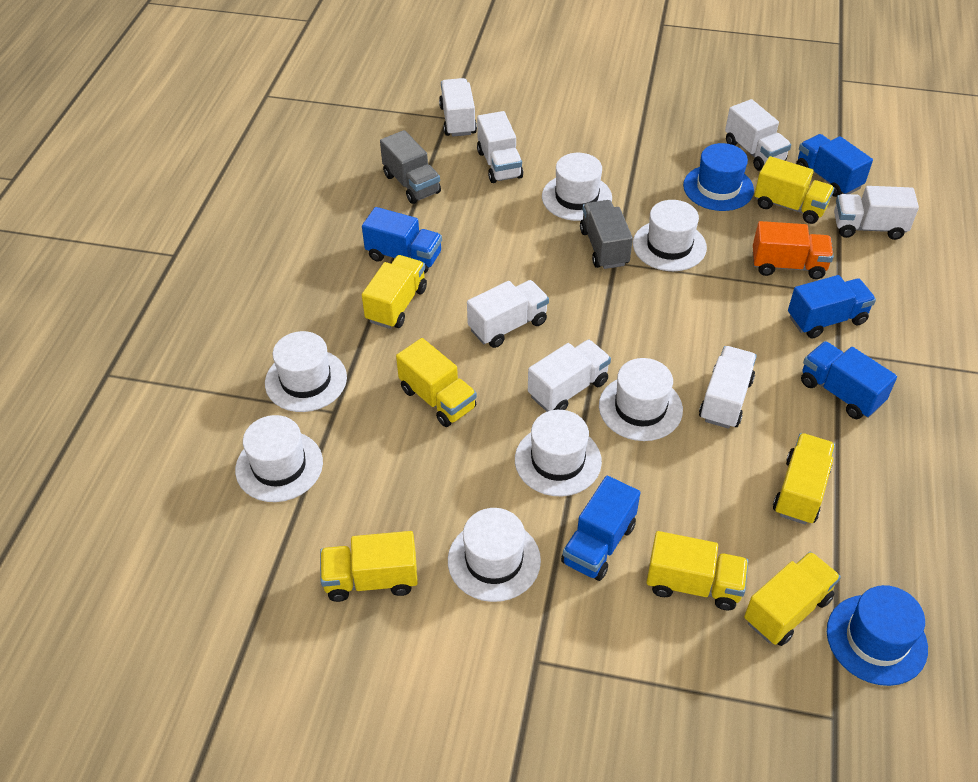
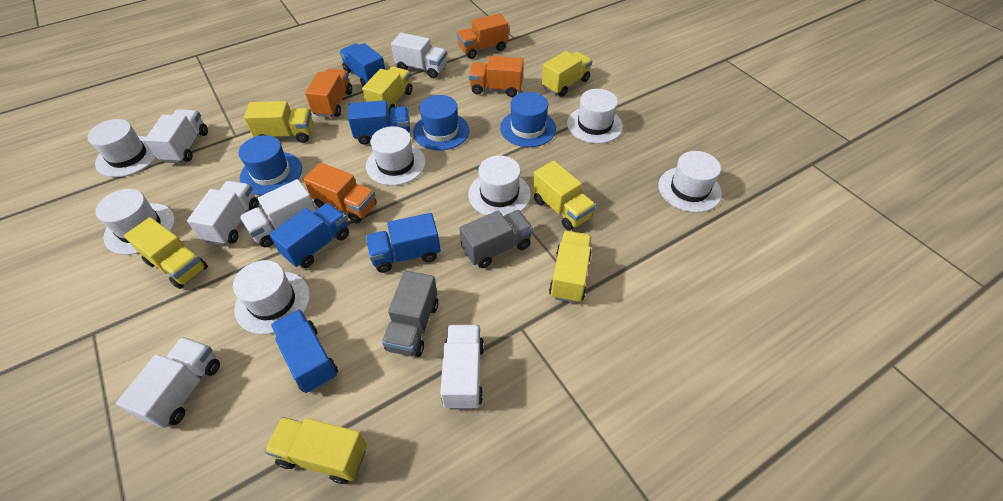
blue hat: [683,143,754,211] [827,585,928,686] = 2 -> [239,135,302,195] [413,95,469,150] [500,92,556,147] = 3
orange truck: [753,221,834,279] = 1 -> [303,162,377,224] [305,68,352,117] [457,13,509,59] [469,56,524,97] = 4
white truck: [439,78,477,137] [467,280,549,348] [477,111,523,183] [528,339,611,412] [699,346,757,429] [725,99,791,171] [834,186,919,240] = 7 -> [116,337,220,428] [145,109,208,163] [187,181,259,245] [240,179,316,247] [391,32,447,78] [440,325,484,410] = 6

